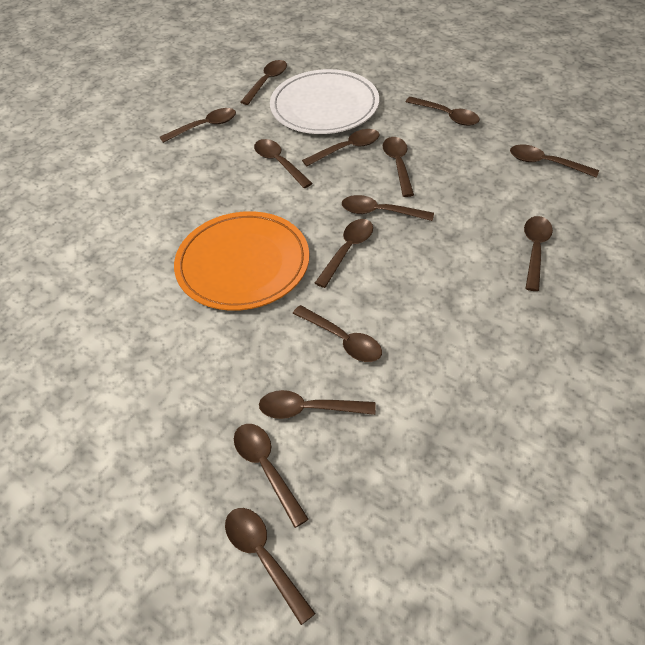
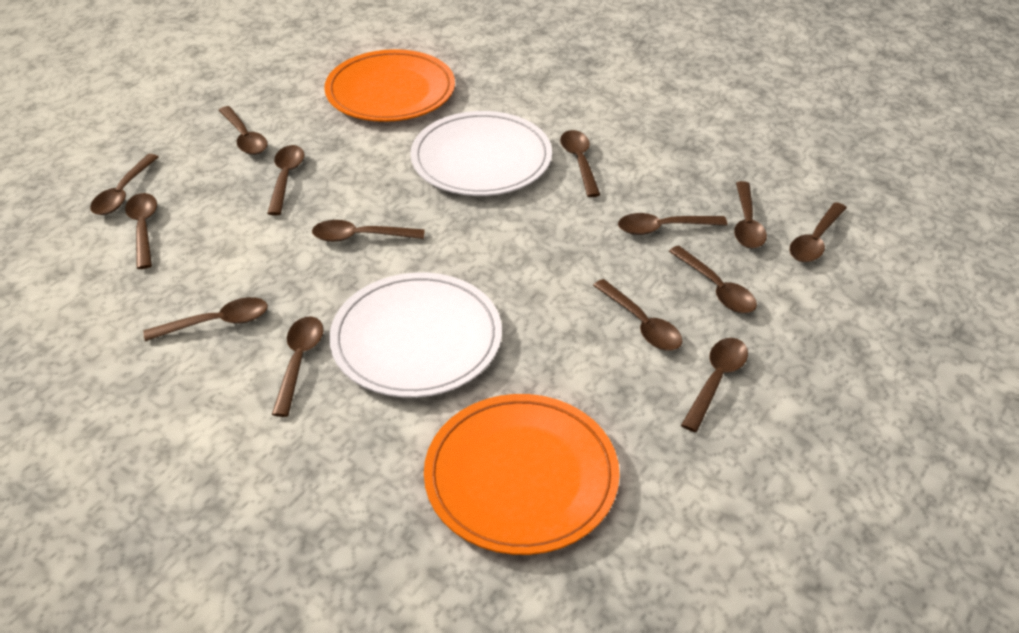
orange plate: [174,211,309,311] = 1 -> [324,49,455,122] [424,394,620,555] = 2
white plate: [270,69,379,134] = 1 -> [329,272,502,398] [410,111,552,196] = 2

